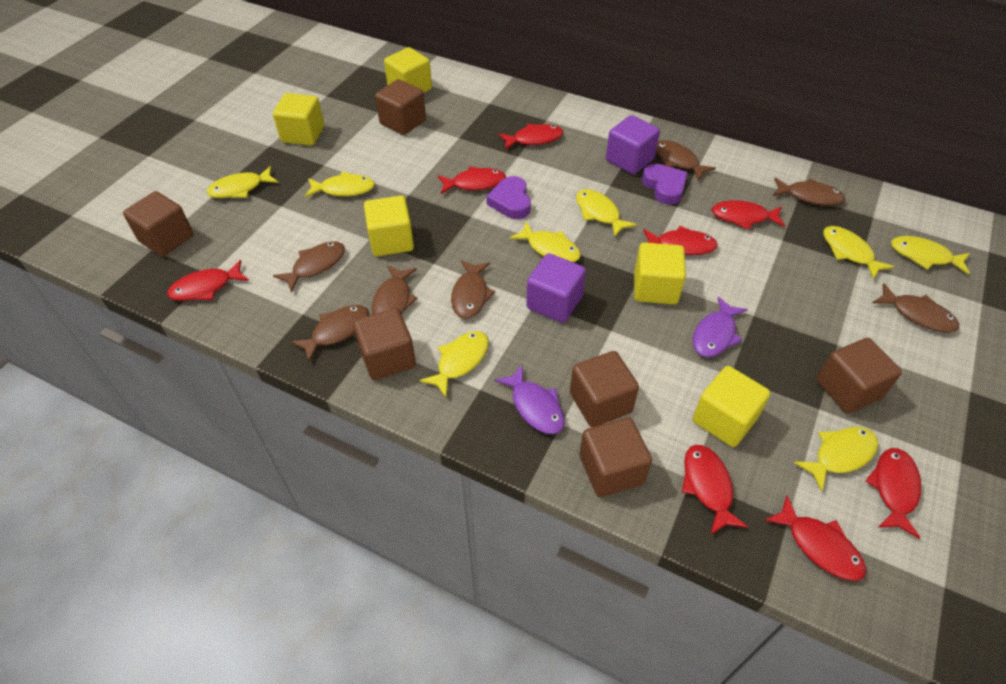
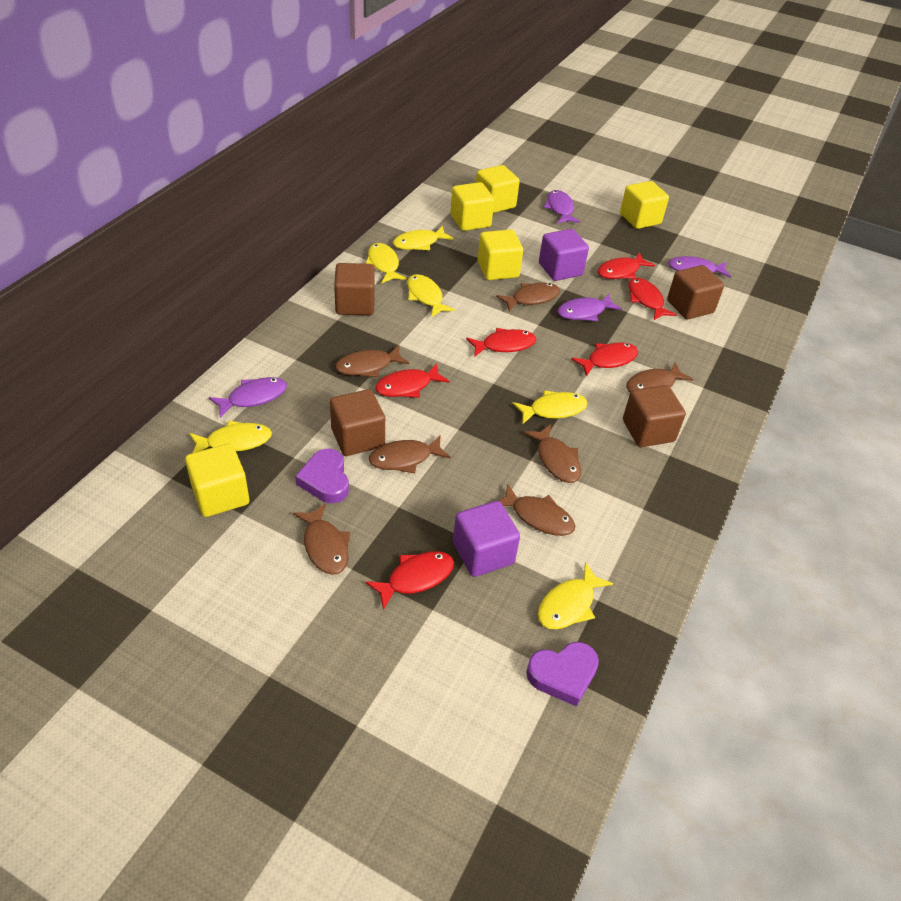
brown cube: [123,191,193,256] [353,308,416,380] [375,79,426,135] [570,351,639,427] [579,417,652,497] [817,338,902,414] = 6 -> [330,389,385,456] [334,263,375,315] [623,385,686,447] [667,265,724,319] = 4
purple fish: [494,364,565,434] [693,297,748,357] = 2 -> [209,377,287,418] [544,190,580,224] [558,294,622,321] [668,256,731,278] = 4
red fish: [167,260,249,301] [437,166,506,194] [499,124,563,150] [643,226,718,255] [682,445,748,535] [712,200,785,230] [764,495,866,581] [865,448,921,539] = 8 -> [365,551,454,610] [375,363,450,398] [466,328,536,357] [571,342,638,377] [598,253,655,279] [629,278,677,320] = 6
yellow fish: [207,166,278,198] [305,172,375,197] [419,331,489,397] [510,221,581,262] [576,189,637,237] [794,427,878,491] [823,226,894,279] [891,236,970,275] = 8 -> [189,420,272,453] [365,243,407,283] [393,226,454,250] [407,274,455,317] [512,390,588,424] [538,562,613,629] = 6

